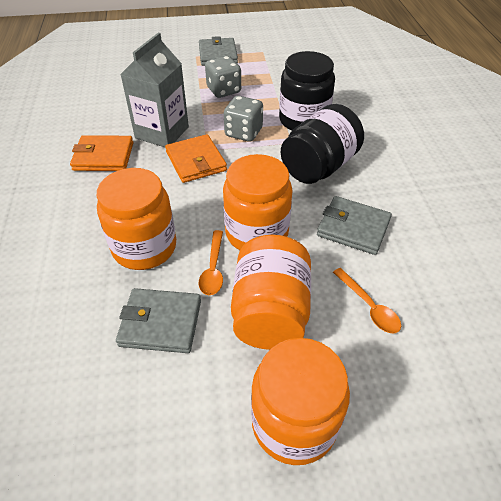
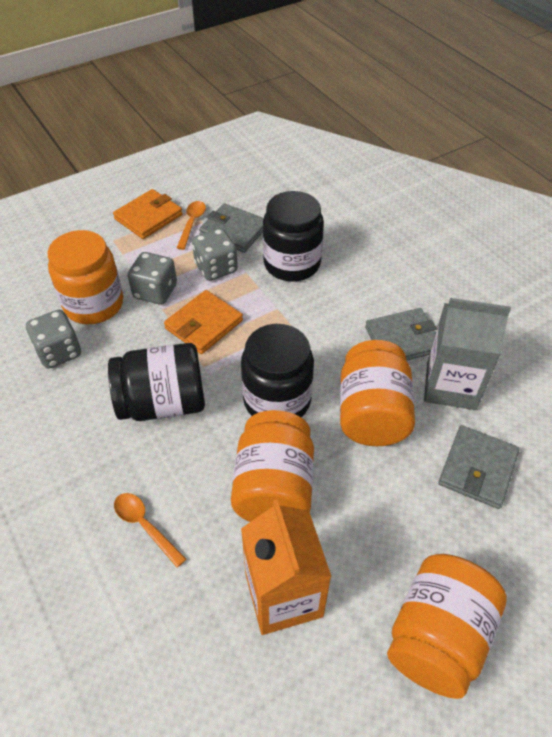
black jar: [279,51,335,131] [281,104,364,184] = 2 -> [108,343,205,421] [241,324,314,417] [263,191,324,281] = 3
grey dice: [205,56,241,98] [224,96,263,142] = 2 -> [26,310,81,369] [128,252,177,305] [192,228,238,281] = 3
orange carton: none = 0 -> [241,499,332,635] = 1

